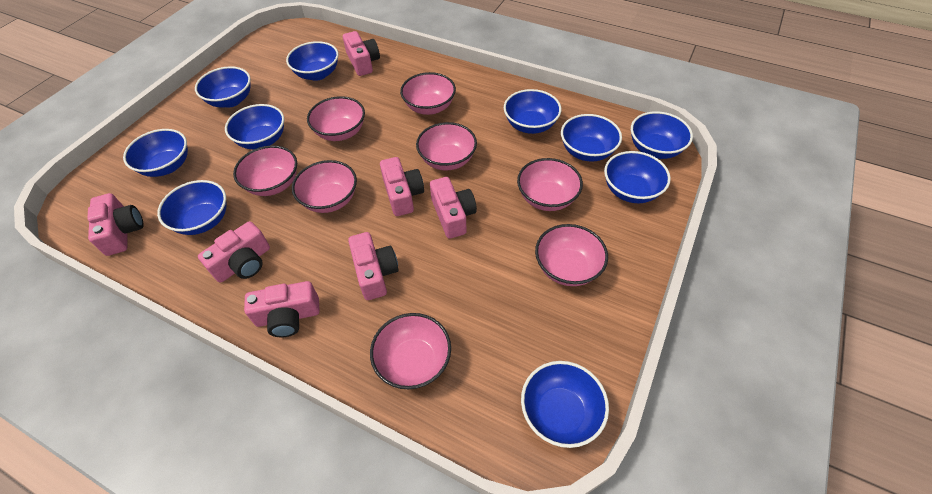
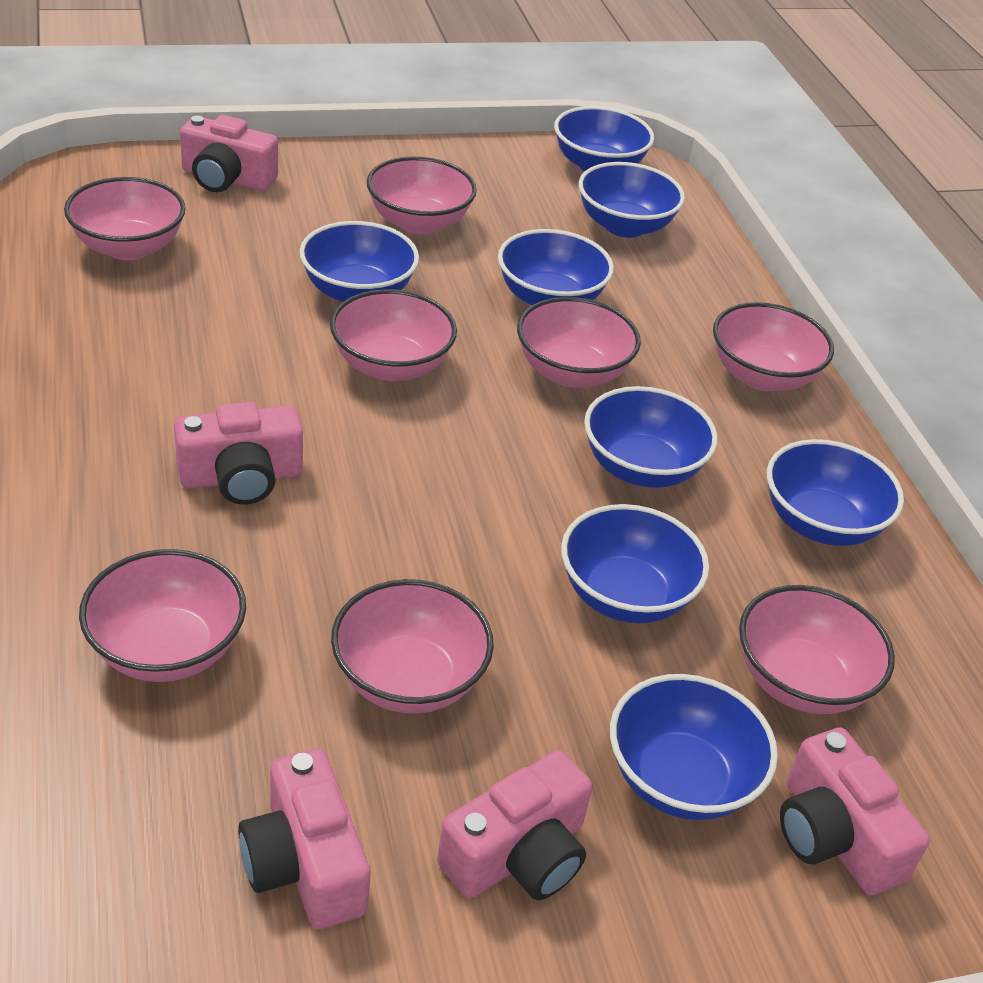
blue bowl: [123,129,188,177] [157,180,227,235] [195,66,251,108] [225,104,284,149] [286,41,339,81] [504,89,561,134] [521,361,609,448] [561,114,622,162] [604,151,671,203] [631,111,693,159] = 10 -> [300,221,419,302] [498,229,614,305] [554,106,654,172] [561,504,709,623] [579,162,685,238] [584,386,718,488] [610,674,778,820] [767,439,904,546] = 8
pink camera: [87,193,144,256] [198,221,270,283] [244,281,320,337] [343,31,380,76] [348,232,399,300] [380,157,424,216] [430,177,477,239] = 7 -> [174,402,303,505] [180,115,278,192] [238,748,371,929] [437,750,592,900] [780,728,930,895] = 5

